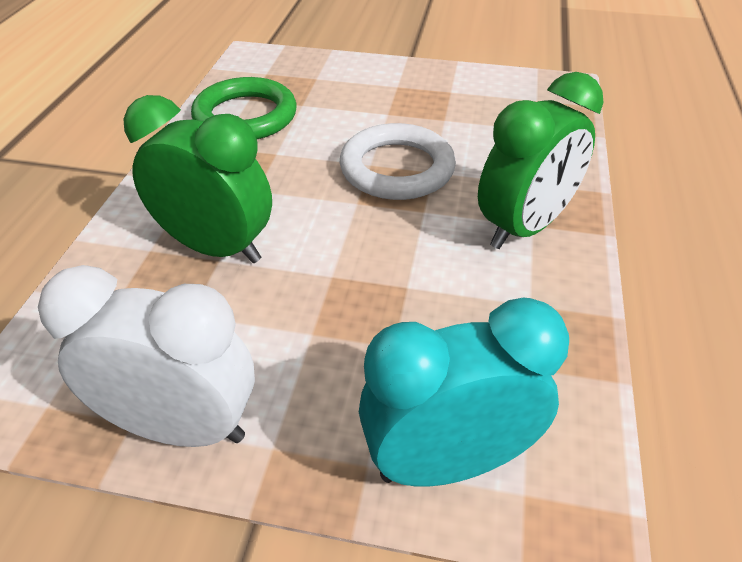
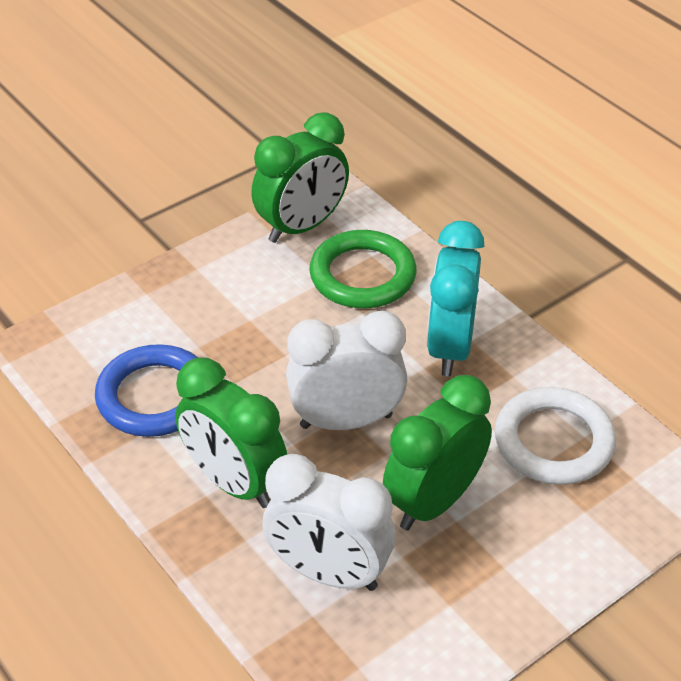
blue ring: none = 0 -> [95,344,198,437] = 1
green clock: [123,95,272,263] [478,72,604,249] = 2 -> [175,358,287,508] [251,112,349,243] [383,375,492,530] = 3
white clock: [38,265,255,447] = 1 -> [262,454,395,591] [286,311,407,430] = 2

